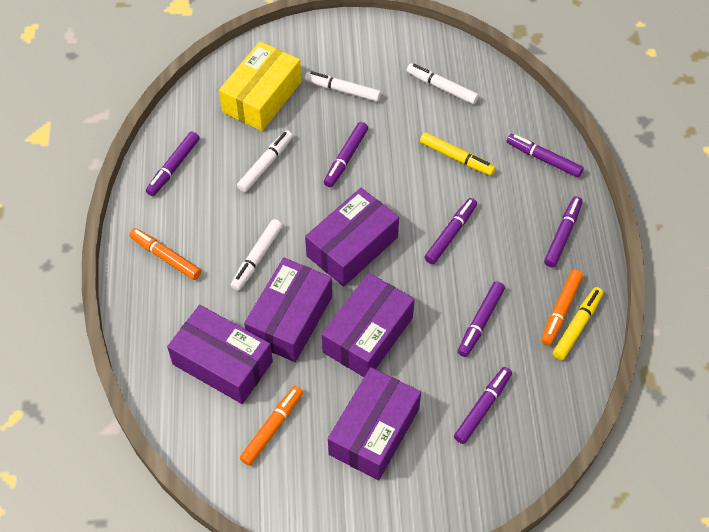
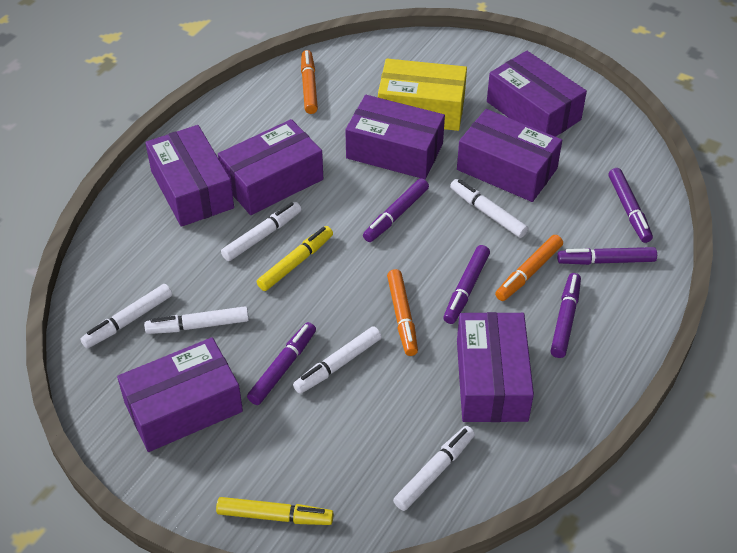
purple box: [167,305,273,404] [244,258,332,362] [305,188,399,286] [322,273,415,377] [328,367,421,480] = 5 -> [117,337,243,452] [145,125,234,227] [218,119,323,215] [345,95,445,179] [457,109,562,202] [457,312,534,422] [487,51,587,137] = 7
purple marker: [146,131,200,196] [324,122,368,187] [424,198,477,264] [454,367,512,444] [458,281,505,357] [507,134,584,178] [544,196,582,267] = 7 -> [247,322,316,405] [363,178,429,242] [443,245,490,324] [550,273,581,358] [557,247,657,265] [609,168,653,243] = 6
white marker: [231,219,282,291] [237,130,293,192] [305,71,381,102] [406,63,479,104] = 4 -> [80,284,172,349] [144,306,249,334] [221,202,301,261] [293,326,382,394] [393,426,475,511] [450,179,528,238] = 6

